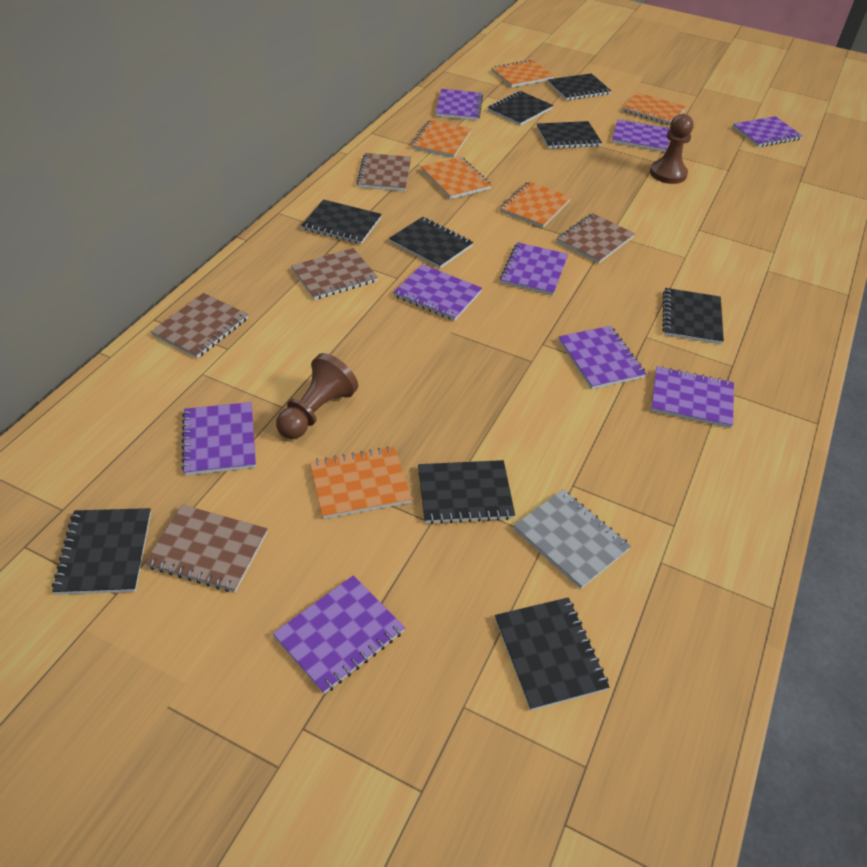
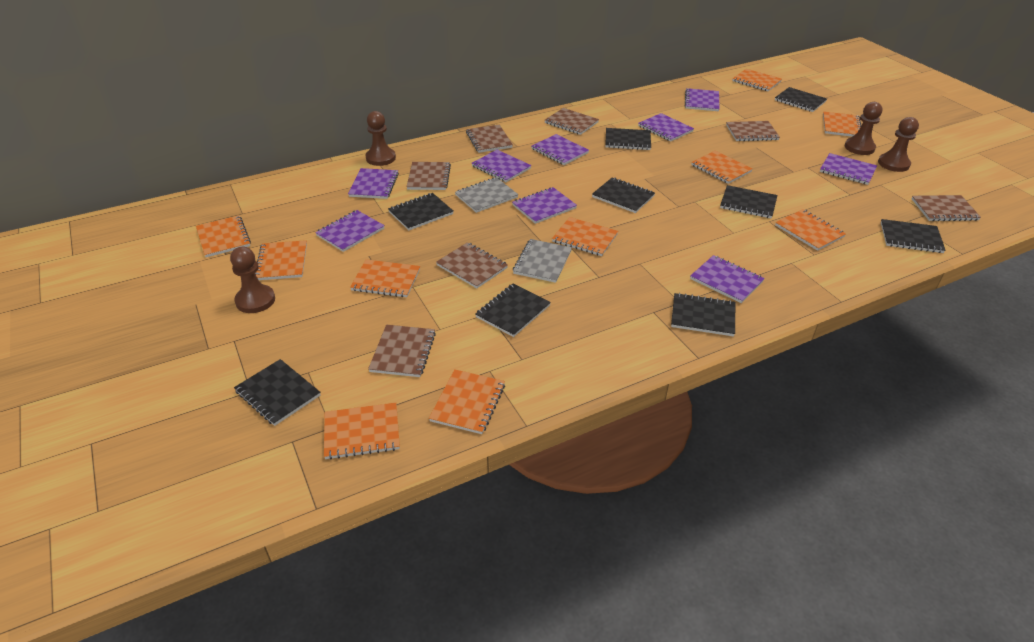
brown notebook: [145,505,268,592] [151,293,248,358] [291,248,378,300] [356,153,411,191] [557,213,635,264] = 5 -> [368,324,436,377] [407,162,451,190] [436,242,508,288] [466,124,513,153] [545,108,599,135] [726,121,780,141] [912,195,981,221] = 7
brown pawn: [276,353,358,439] [650,114,694,184] = 2 -> [230,247,275,313] [366,111,396,166] [845,102,882,155] [878,117,919,172] = 4
grey notebook: [513,490,631,589] = 1 -> [455,177,518,213] [513,239,572,283] = 2
orange notebook: [310,446,412,519] [411,120,471,158] [421,157,492,199] [492,59,554,88] [500,181,571,228] [622,92,686,125] = 6 -> [196,216,251,257] [255,240,307,280] [324,403,400,460] [350,259,420,297] [429,369,505,434] [552,217,618,256] [691,151,753,184] [732,69,782,91] [775,209,846,251] [823,111,861,137] = 10

